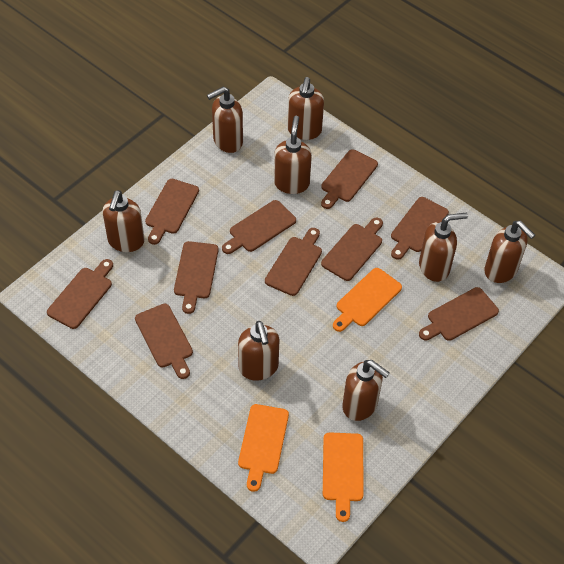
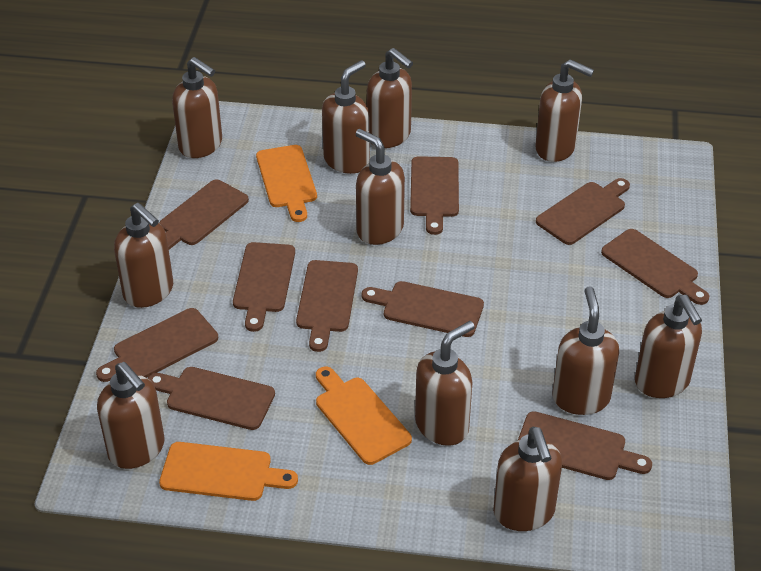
brown soap dispenser: [102,190,145,252] [207,86,243,153] [238,321,279,380] [274,116,312,194] [287,77,324,140] [342,360,390,421] [419,212,468,282] [484,221,535,283] = 8 -> [97,362,165,469] [114,203,173,308] [172,57,222,158] [322,60,370,174] [356,129,405,245] [367,48,413,148] [415,321,475,446] [493,427,562,531] [535,59,594,162] [552,286,619,415] [635,295,702,398] = 11

